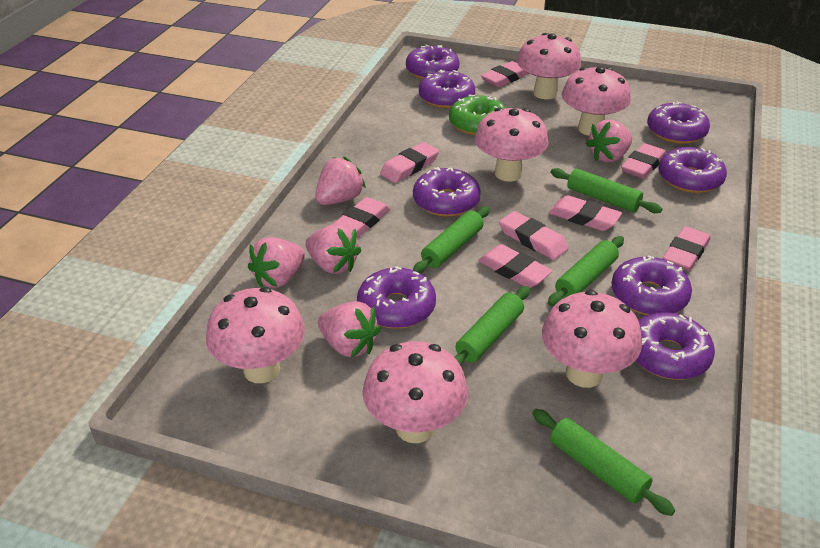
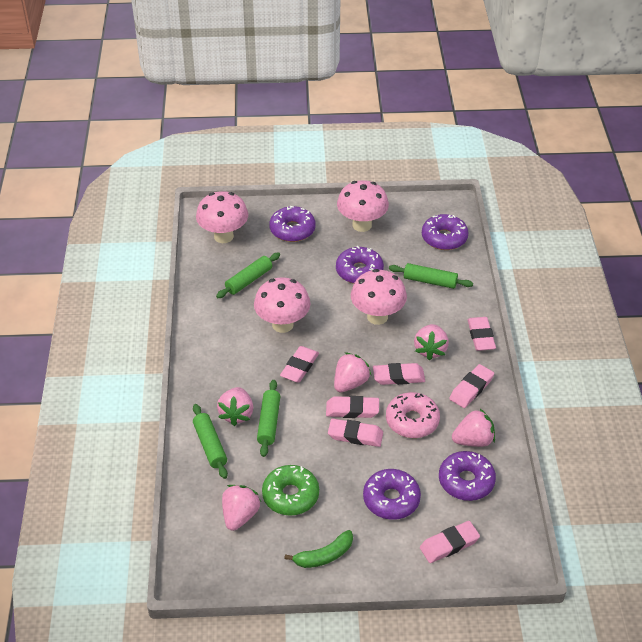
green banana: none = 0 -> [284,530,353,568] = 1
green rolling pin: [413,206,490,274] [455,286,530,366] [532,409,675,516] [548,236,624,306] [551,168,662,213] = 5 -> [193,404,228,479] [216,252,280,298] [257,380,280,457] [389,263,473,289] = 4
pink donut: none = 0 -> [386,392,440,438] = 1
pink eraser: [333,197,391,238] [380,142,439,183] [478,244,553,288] [481,61,529,87] [499,211,569,260] [549,195,622,231] [621,143,666,179] [663,226,710,271] = 8 -> [280,346,319,383] [326,396,379,418] [328,419,383,447] [373,363,425,385] [420,521,480,563] [449,364,494,408] [468,317,496,351] = 7
pink mushroom: [206,287,305,383] [363,341,468,443] [475,107,548,182] [517,33,581,99] [542,290,642,388] [562,67,631,136] = 6 -> [196,191,248,243] [254,277,311,333] [337,180,389,232] [351,269,407,325] = 4
purple donut: [357,266,436,329] [406,44,459,79] [413,167,481,217] [419,69,475,108] [612,255,692,315] [635,312,715,380] [647,101,710,144] [659,147,727,193] = 8 -> [269,206,316,242] [336,246,384,284] [363,469,421,520] [422,214,468,250] [439,451,496,501] = 5

